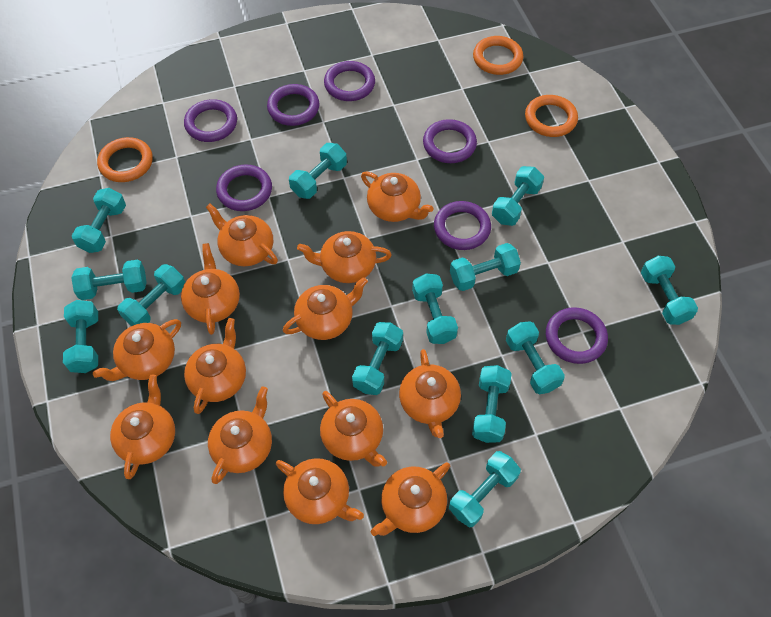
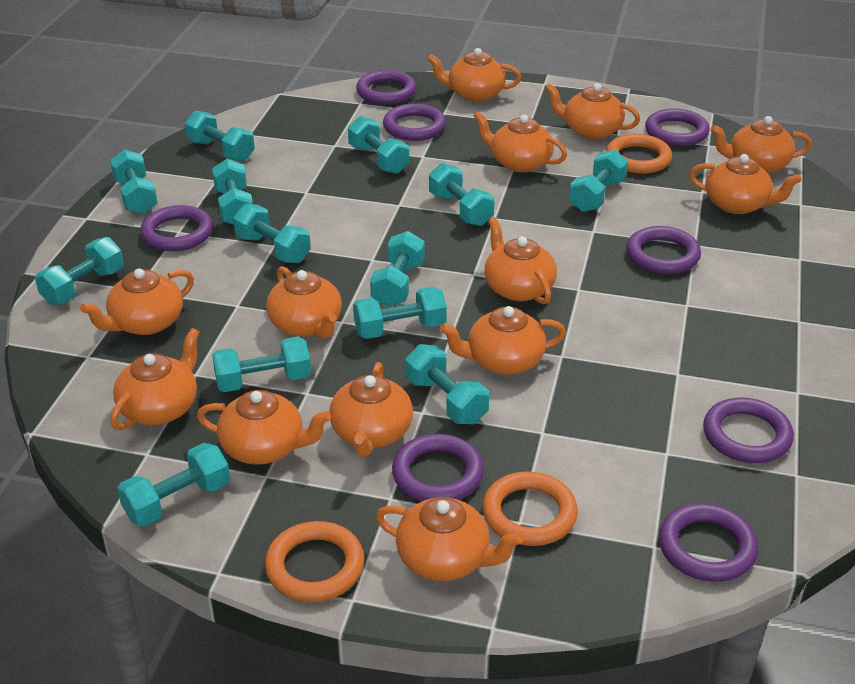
purple ring: [184,99,237,142] [216,164,272,211] [267,84,320,126] [324,61,375,101] [423,119,477,163] [434,201,491,250] [546,307,608,364] = 7 -> [140,205,213,252] [356,70,416,105] [383,103,446,141] [392,434,484,501] [627,226,701,274] [645,109,710,146] [659,503,758,582] [703,397,794,463] = 8

